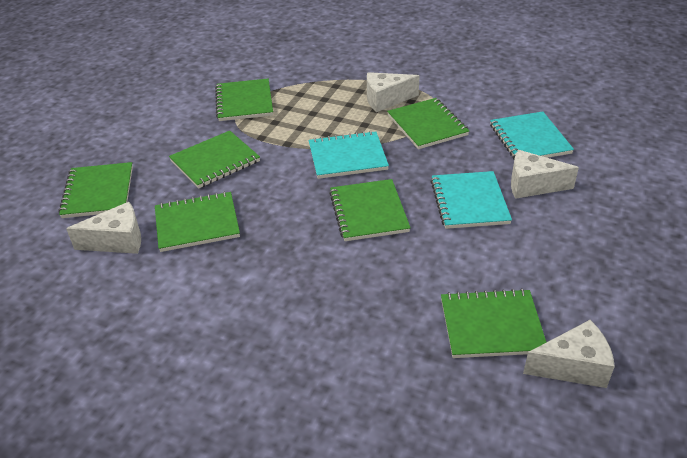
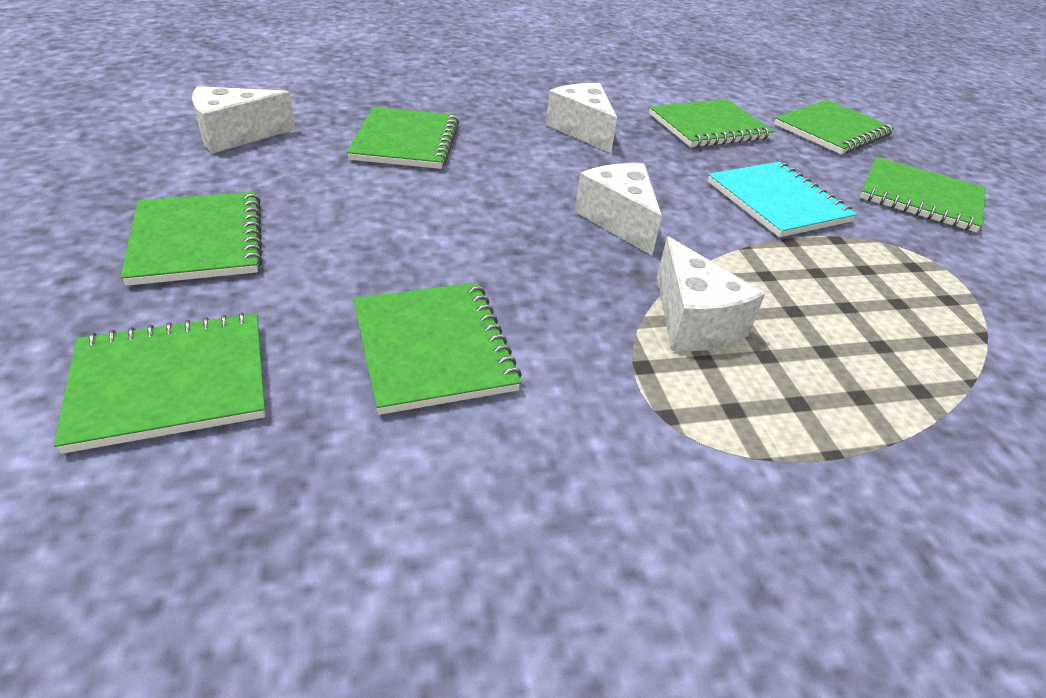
turquoise notebook: [309,131,389,179] [430,171,512,229] [490,111,574,160] = 3 -> [708,162,857,238] = 1

